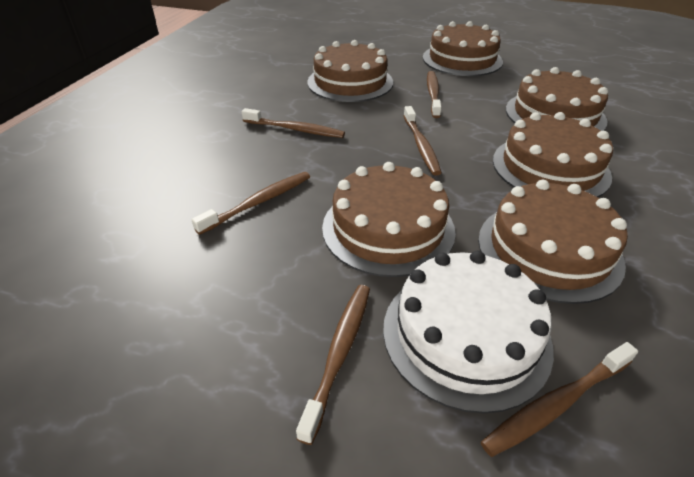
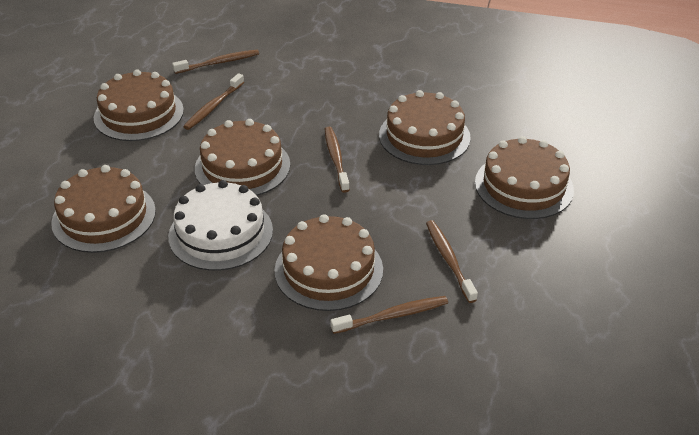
brown toothbrush: [191,172,310,235] [241,108,345,138] [296,285,370,445] [403,106,442,176] [427,71,441,118] [481,342,638,457] = 6 -> [172,50,259,74] [183,73,244,130] [325,127,350,193] [330,296,448,334] [426,220,478,303] = 5

